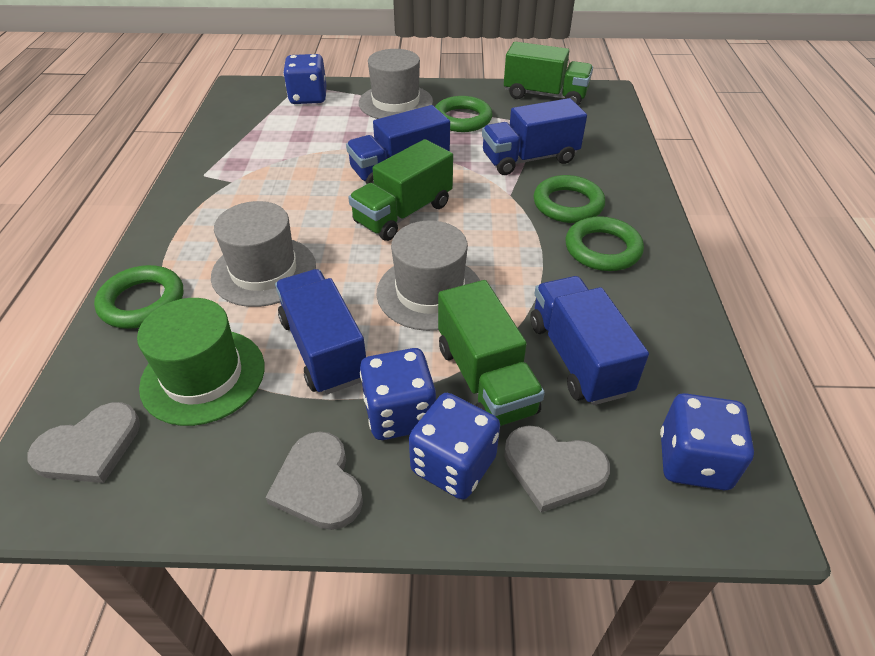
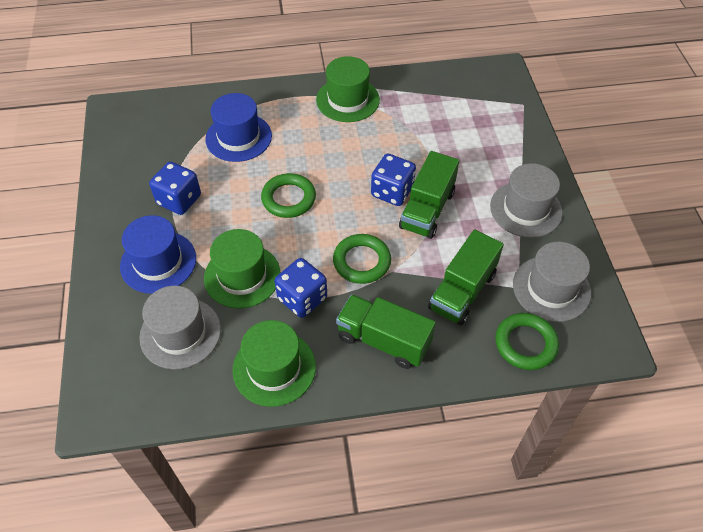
blue dice: [283,54,326,104] [360,348,436,440] [409,393,500,500] [660,393,754,490] = 4 -> [149,162,201,215] [275,258,327,318] [371,153,416,206] = 3
blue hat: none = 0 -> [120,215,196,294] [205,93,272,162] = 2
blue truck: [275,269,366,394] [346,105,450,184] [482,98,587,175] [530,276,649,405] = 4 -> none = 0
green hat: [137,298,265,426] = 1 -> [204,229,280,309] [232,320,316,407] [316,56,380,122] = 3
green ring: [94,265,183,329] [435,96,493,132] [534,175,605,223] [566,216,644,271] = 4 -> [261,173,316,218] [333,234,391,284] [495,313,559,370] = 3
grey heart: [27,402,140,483] [265,431,363,530] [504,425,610,513] = 3 -> none = 0

